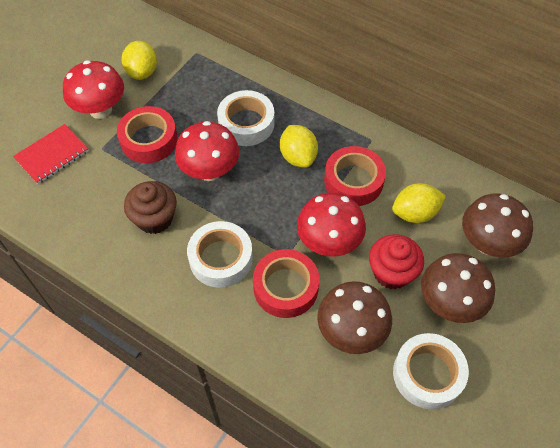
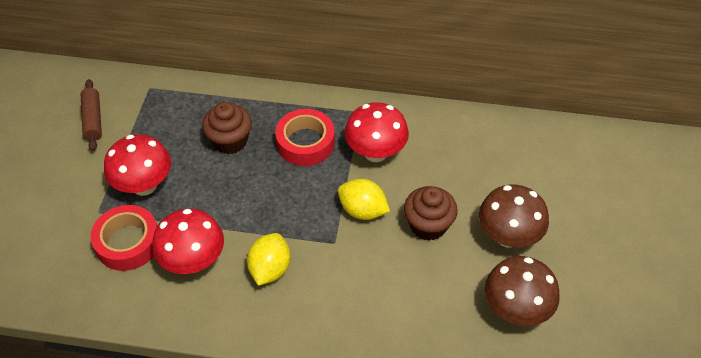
brown cupcake: [124,181,177,234] = 1 -> [202,102,252,154] [404,186,458,241] = 2
brown mushroom: [317,281,392,354] [421,253,495,323] [462,193,533,258] = 3 -> [479,184,549,247] [485,256,560,326] = 2
brown rolling pin: none = 0 -> [81,79,102,151] = 1
red cupcake: [369,234,424,289] = 1 -> none = 0
red notebook: [13,124,89,184] = 1 -> none = 0
red tape: [117,106,178,163] [253,249,319,318] [324,146,386,206] = 3 -> [90,205,157,271] [275,109,335,166] = 2
white tape: [187,221,253,288] [217,90,275,146] [393,333,469,409] = 3 -> none = 0
yellow lemon: [122,41,157,80] [280,125,318,168] [392,183,446,223] = 3 -> [247,233,290,286] [338,179,390,220] = 2

